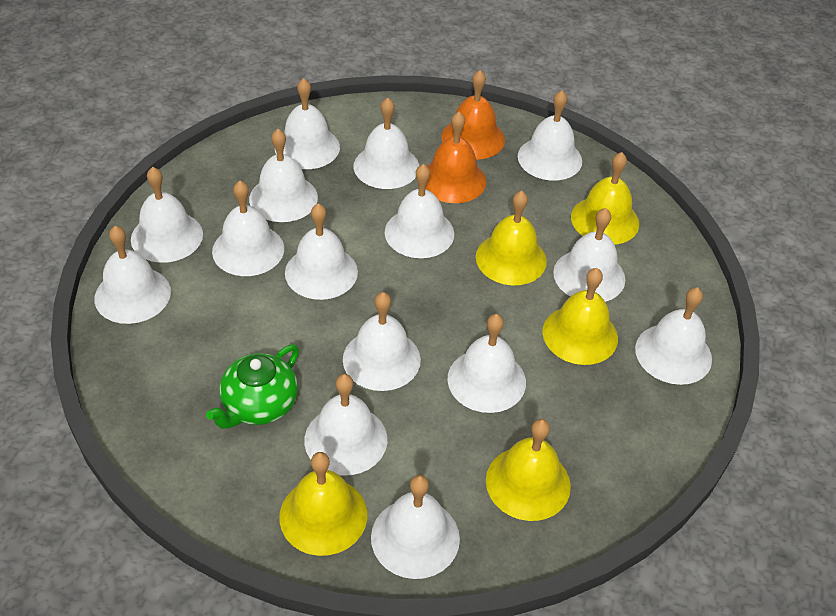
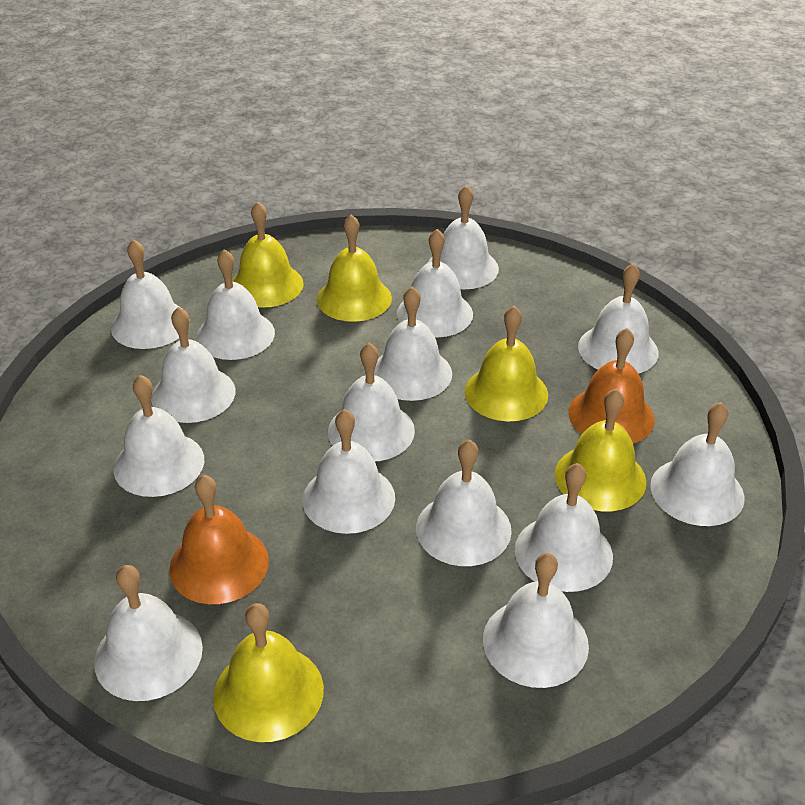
green teapot: [206,344,299,429] = 1 -> none = 0

